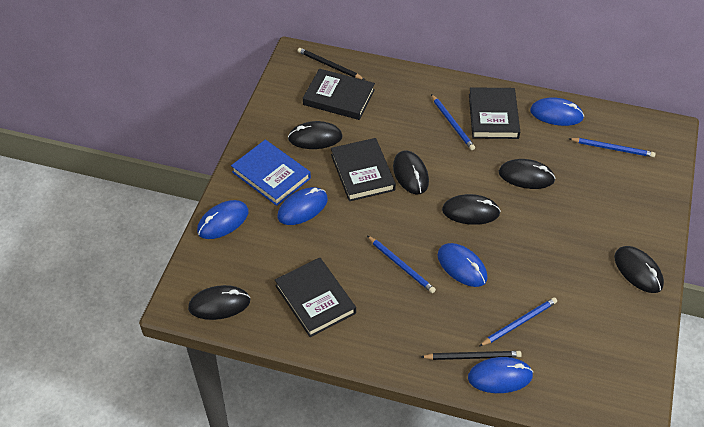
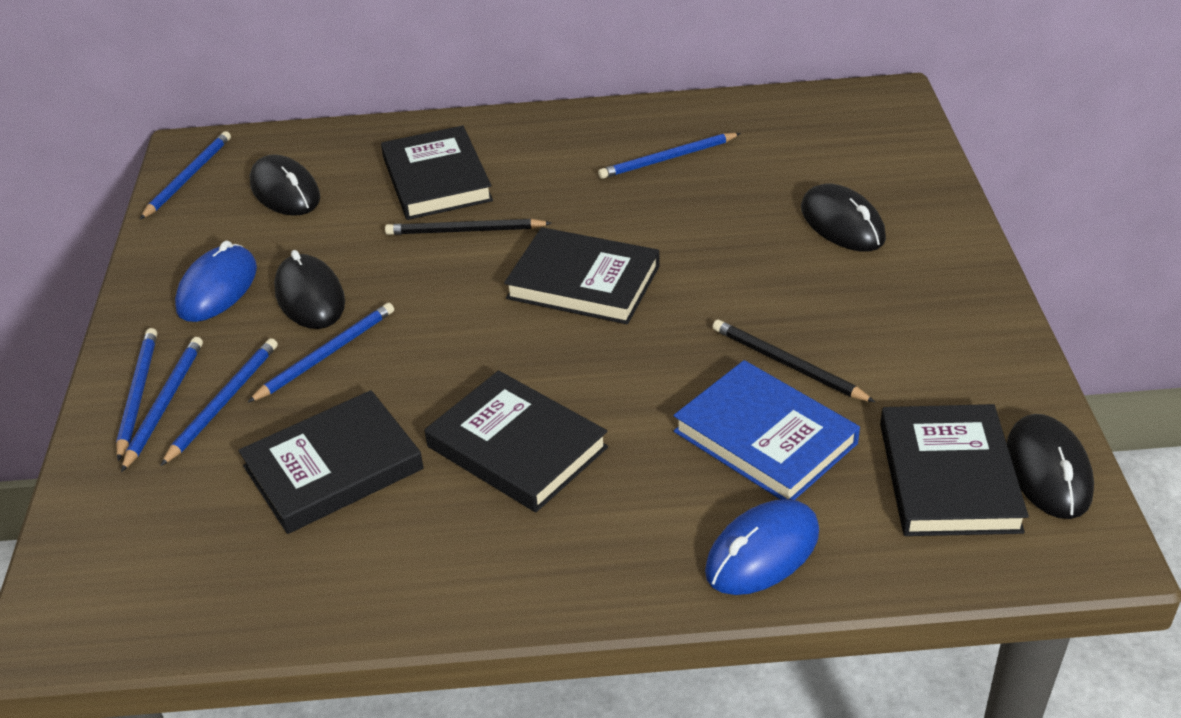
black book: [275,257,356,337] [303,69,375,120] [331,138,396,201] [469,87,520,139] = 4 -> [238,390,424,534] [381,126,493,220] [425,370,608,512] [504,227,660,324] [880,404,1029,536] = 5
black mouse: [188,285,250,320] [288,121,343,149] [393,150,429,194] [442,194,501,225] [499,159,556,189] [614,246,664,293] = 6 -> [249,154,320,216] [274,250,345,329] [801,184,886,252] [1007,414,1094,519] = 4
blue mouse: [197,200,248,239] [278,187,328,225] [438,243,488,287] [468,357,533,393] [530,97,584,126] = 5 -> [175,241,257,322] [705,499,819,595] = 2
blue pencil: [367,236,436,293] [431,94,475,150] [480,297,557,346] [568,138,655,157] = 4 -> [116,328,157,461] [121,337,203,472] [140,131,231,219] [160,338,278,466] [247,303,394,403] [598,133,741,179] = 6

